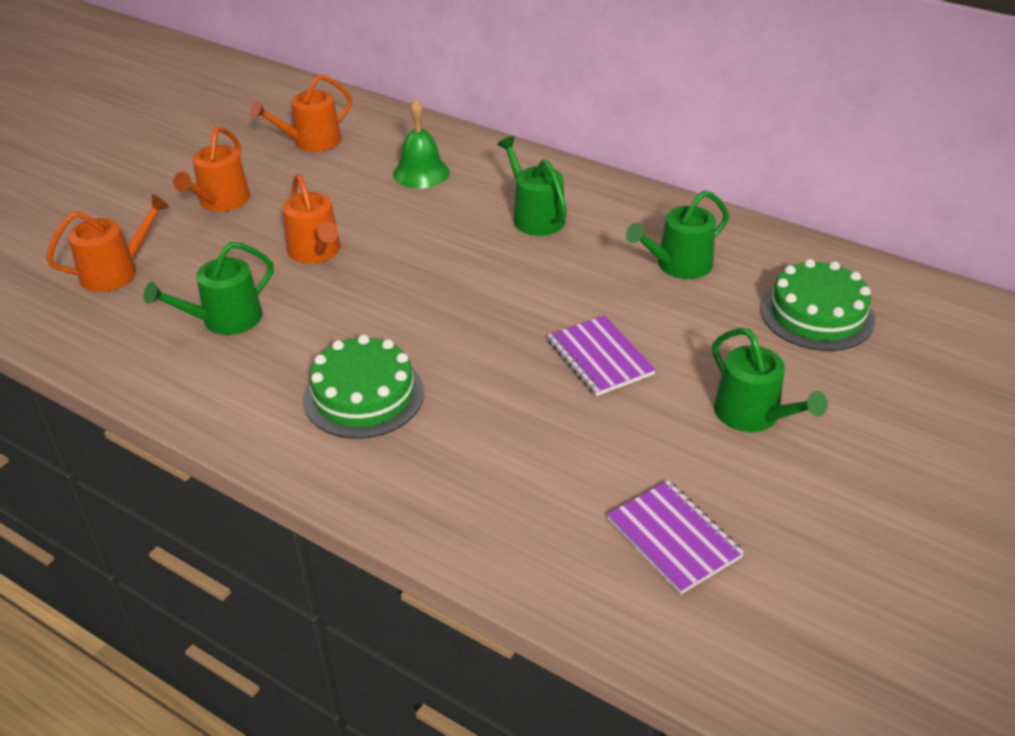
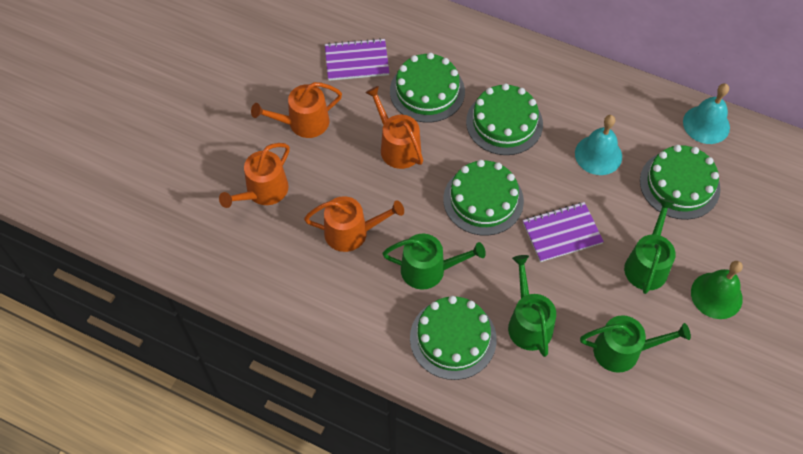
green cake: [303,335,424,439] [761,259,875,351] = 2 -> [390,53,465,122] [410,296,497,380] [443,160,524,236] [466,83,543,155] [640,145,720,220] = 5
turquoise bell: none = 0 -> [575,115,622,175] [683,83,730,144] = 2

